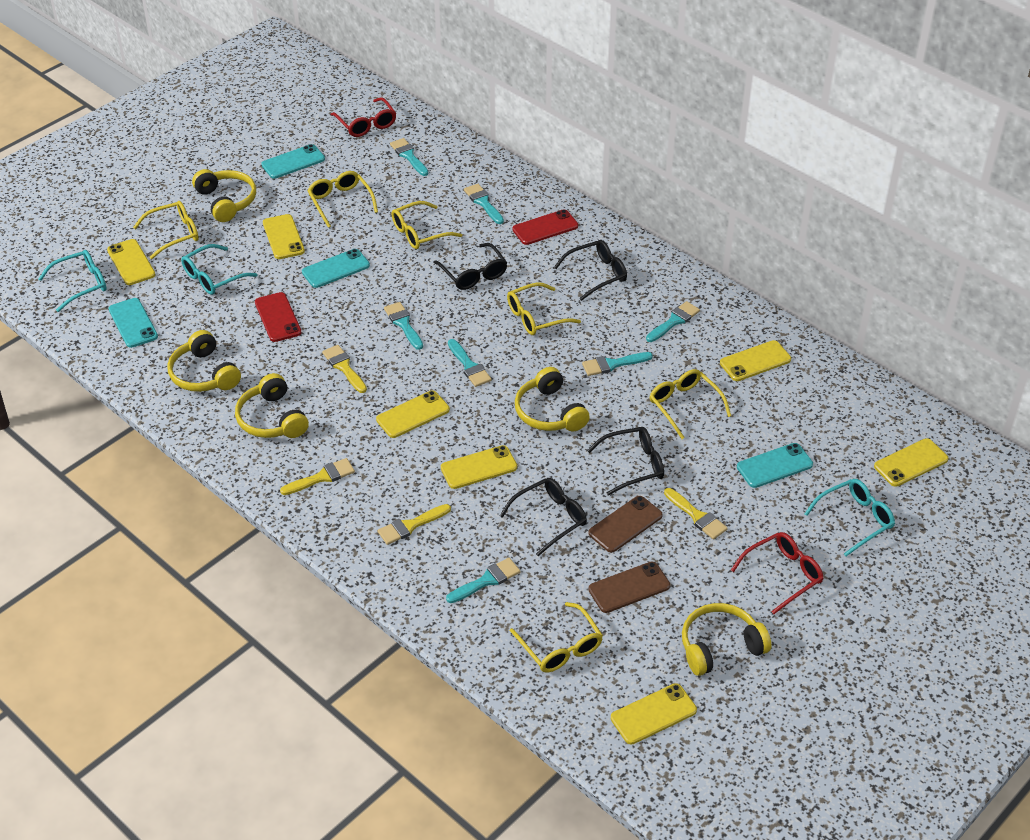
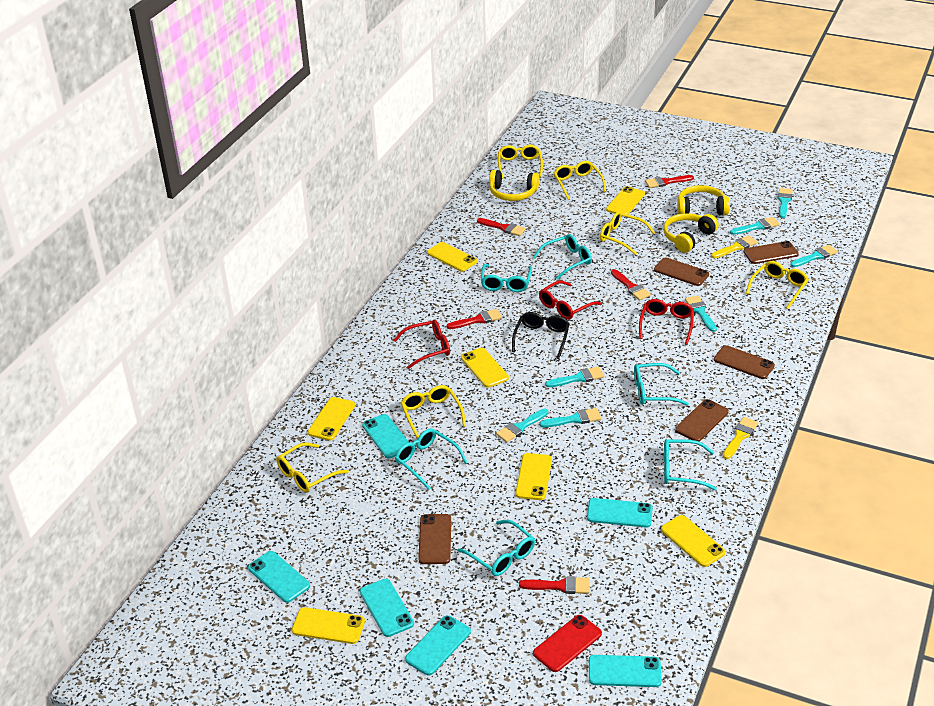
black glasses: [433,243,507,290] [500,478,587,556] [554,240,627,301] [587,427,664,496] = 4 -> [512,312,570,359] = 1
brown phone: [588,496,663,553] [588,561,670,613] = 2 -> [418,514,451,564] [654,257,709,286] [675,399,729,442] [714,345,775,379] [744,241,799,264] = 5
red brush: none = 0 -> [447,309,502,329] [477,218,526,236] [519,576,590,594] [611,269,651,300] [645,175,694,188] = 5
red glasses: [331,97,396,137] [731,532,824,614] = 2 -> [393,320,450,369] [539,281,602,320] [639,299,694,345] = 3
red phone: [255,292,302,342] [512,209,578,245] = 2 -> [533,615,602,672] = 1
turquoise glasses: [38,250,107,312] [181,244,258,295] [804,479,895,556] = 3 -> [395,428,468,490] [457,520,535,576] [481,264,532,292] [533,234,592,280] [634,363,689,406] [664,439,717,490] = 6
turquoise phone: [109,298,158,348] [261,144,325,179] [302,249,370,288] [737,443,813,488] = 4 -> [248,551,310,603] [360,579,414,637] [362,414,409,458] [405,615,471,676] [587,498,653,528] [589,655,662,687] = 6
yellow brush: [280,458,355,495] [322,345,367,393] [377,504,451,545] [664,488,728,540] = 4 -> [711,235,758,258] [723,417,758,459] = 2
yellow headphones: [167,330,241,392] [192,169,256,222] [235,373,309,438] [515,367,590,431] [682,603,772,676] = 5 -> [489,170,539,201] [663,213,719,253] [677,185,730,215] = 3

